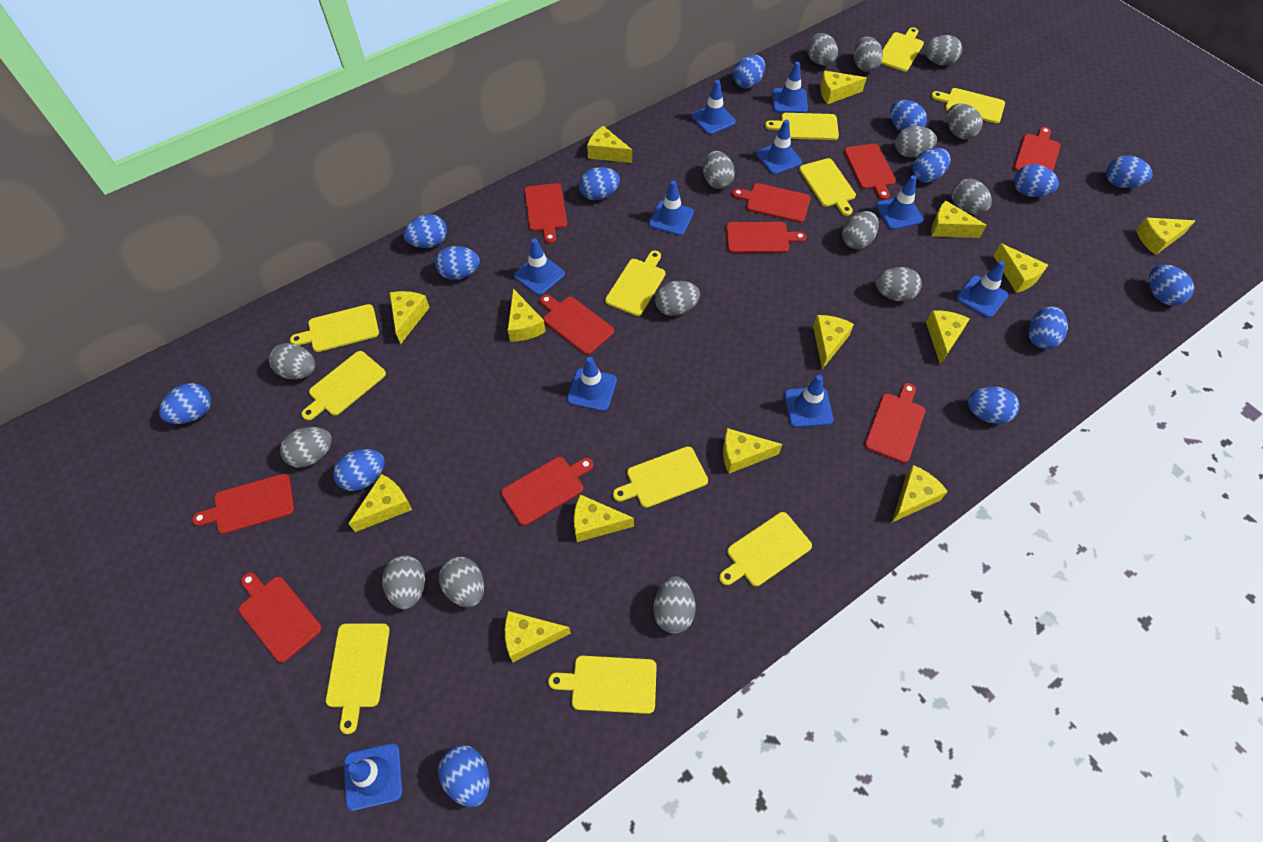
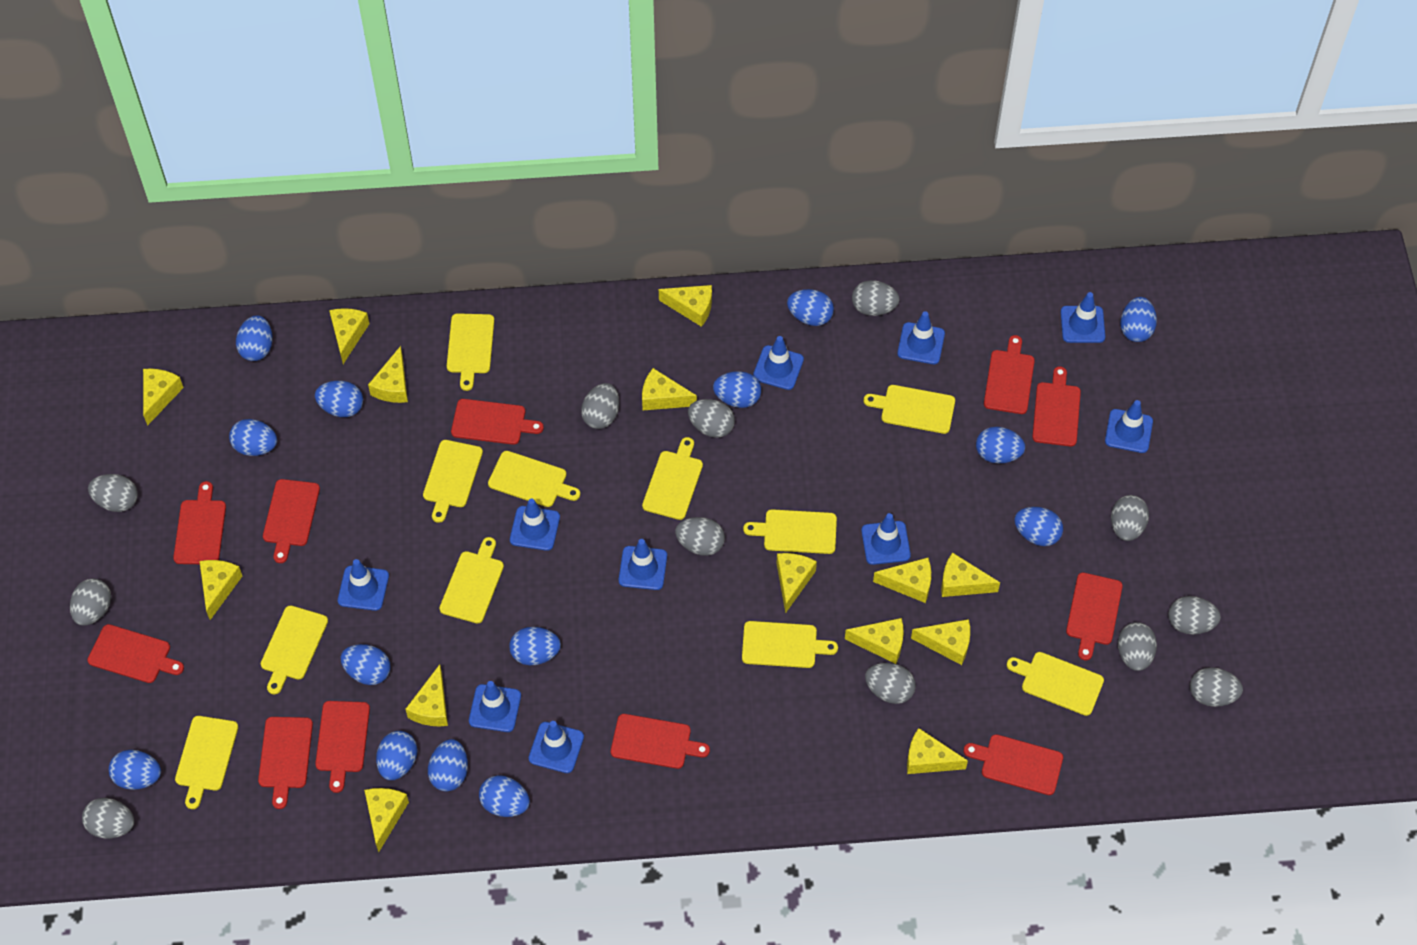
grey egg: [269,343,316,379] [280,427,332,468] [382,555,425,610] [439,557,484,607] [654,576,696,633] [655,281,700,316] [703,151,735,189] [807,33,838,65] [842,211,879,249] [854,37,883,72] [876,267,922,301] [895,126,937,158] [924,35,962,65] [947,103,983,139] [952,179,992,214] = 15 -> [70,578,111,626] [82,798,134,839] [88,474,138,512] [581,383,619,429] [675,517,725,556] [688,399,735,438] [852,280,899,316] [865,663,916,704] [1111,495,1149,541] [1118,622,1157,671] [1168,596,1221,635] [1190,667,1243,707] = 12
red cutting board: [192,474,294,534] [238,572,322,663] [501,457,593,526] [524,183,567,244] [540,294,614,355] [726,222,806,253] [732,183,811,223] [844,144,896,200] [865,383,925,463] [1014,127,1060,172] = 10 -> [87,624,184,683] [173,481,226,564] [258,717,313,809] [263,479,320,563] [315,701,370,793] [451,399,544,445] [611,714,710,769] [964,734,1063,795] [984,335,1035,414] [1032,366,1081,447] [1066,573,1123,660] = 11

